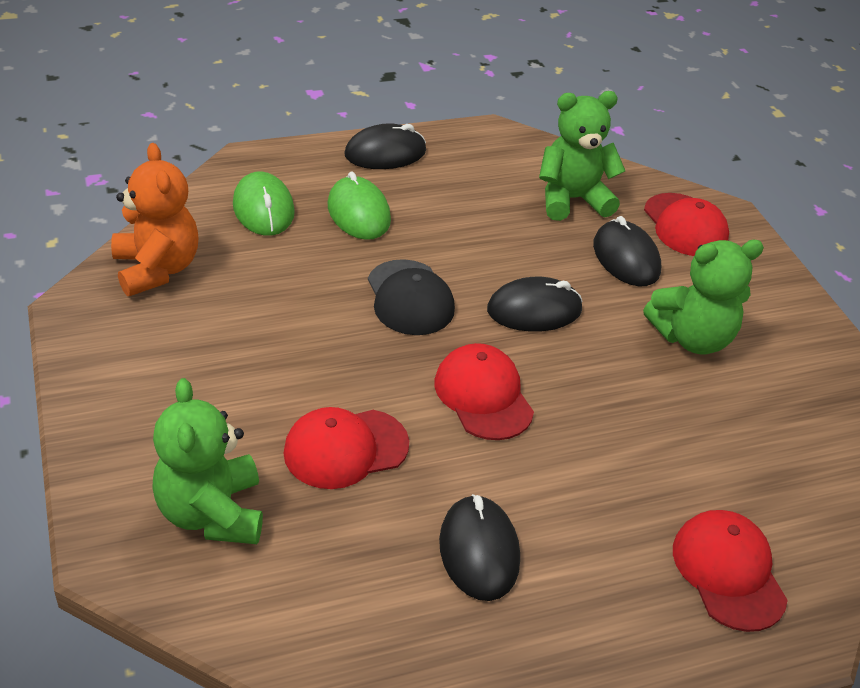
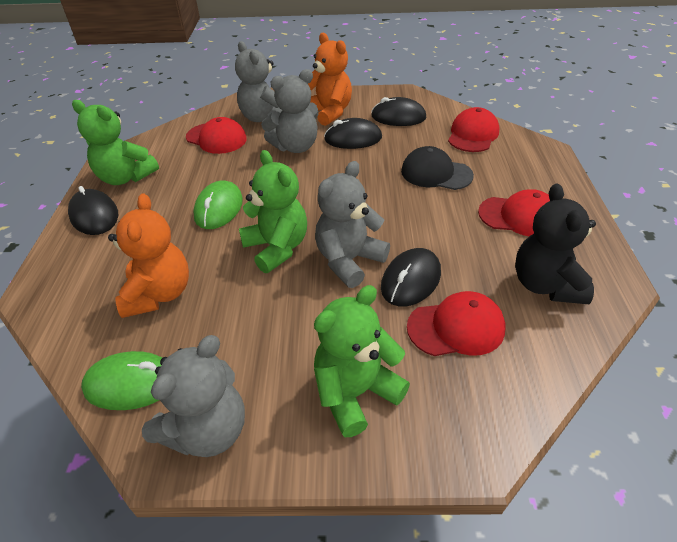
black teddy bear: none = 0 -> [515,184,596,304] = 1
grey teddy bear: none = 0 -> [142,335,245,457] [235,41,282,122] [261,69,318,153] [315,161,390,288] = 4
orange teddy bear: [111,143,198,296] = 1 -> [108,193,189,318] [308,33,352,126] = 2

